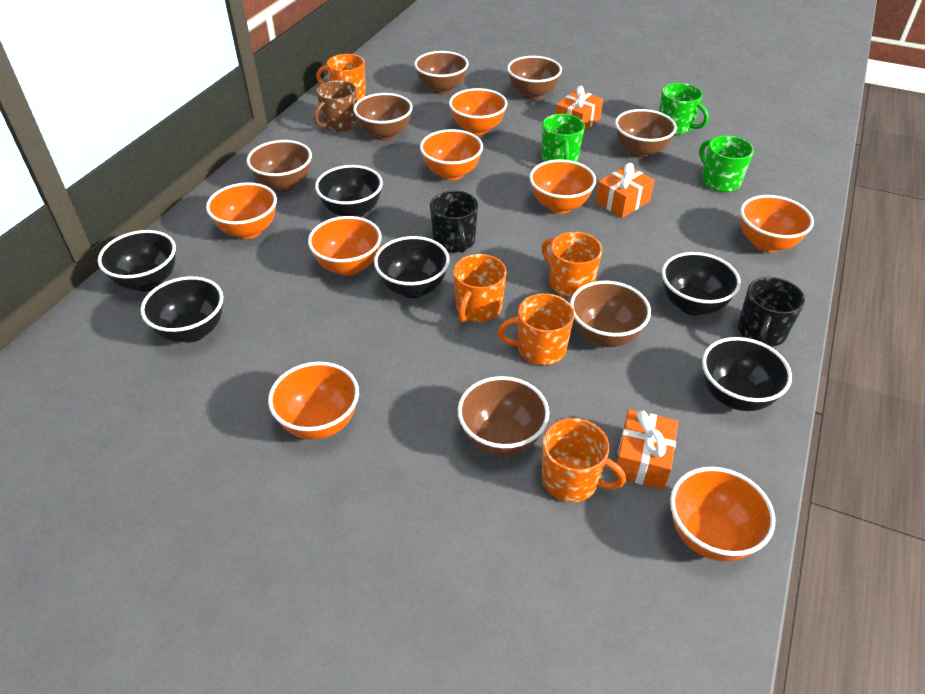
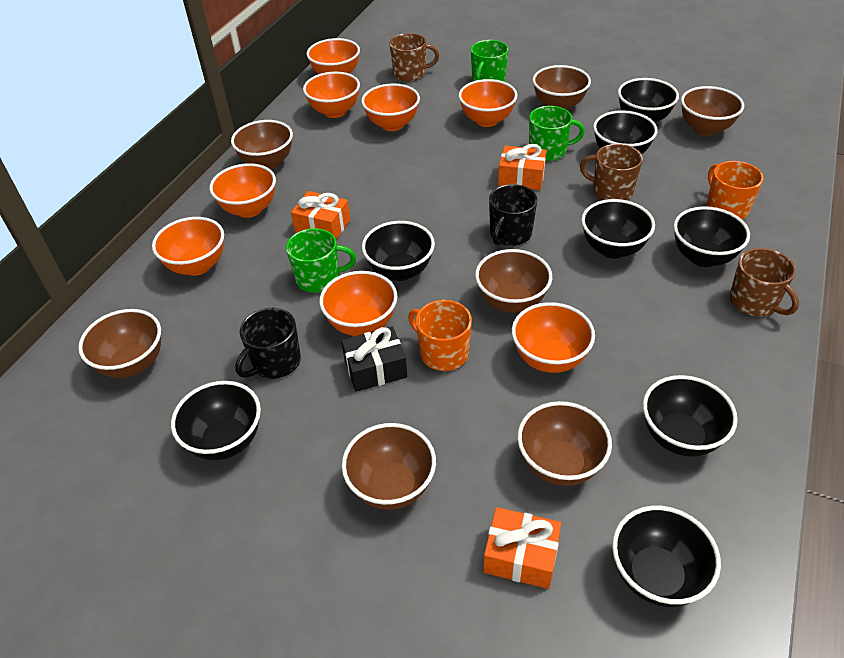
black bowl: [98,230,176,291] [140,276,223,343] [315,165,383,217] [374,236,450,298] [662,252,741,315] [702,337,792,411] = 6 -> [171,381,261,460] [362,221,435,281] [581,199,655,259] [593,110,658,154] [612,506,721,607] [618,78,679,122] [643,375,738,457] [674,206,750,267] = 8
black gift: none = 0 -> [341,327,407,392] = 1
brown mug: [314,80,358,132] = 1 -> [389,33,439,81] [580,144,643,200] [729,248,799,316] = 3
orange mug: [316,54,366,101] [453,254,507,323] [498,293,575,365] [542,232,603,297] [542,418,626,502] = 5 -> [408,300,472,371] [706,161,764,219] = 2

